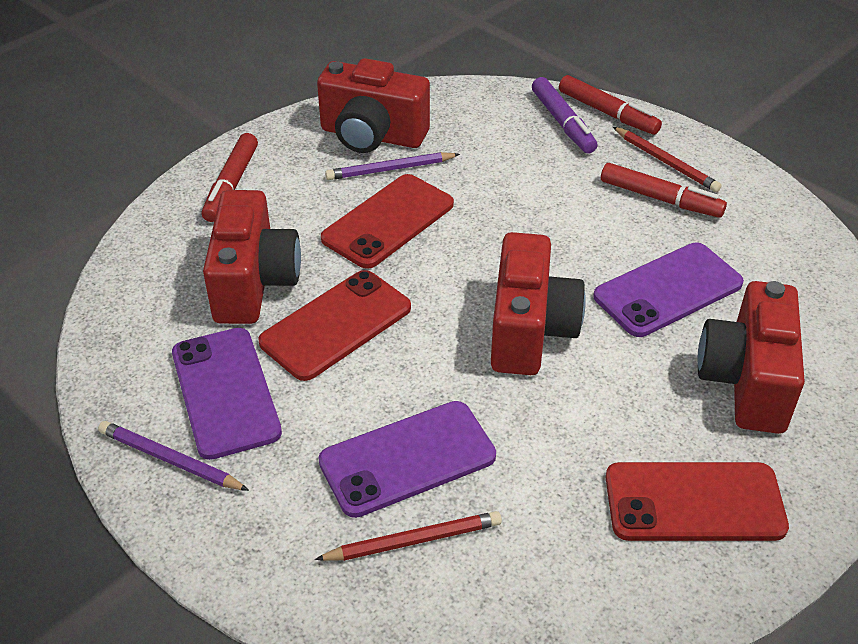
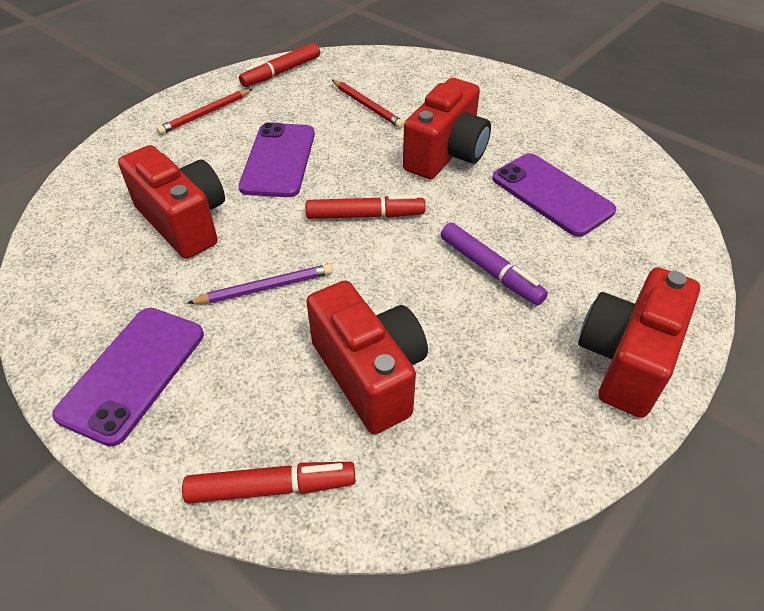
purple pencil: [98,421,249,491] [325,152,460,180] = 2 -> [187,264,333,304] = 1
red phone: [258,270,411,381] [321,174,454,269] [606,462,789,541] = 3 -> none = 0

